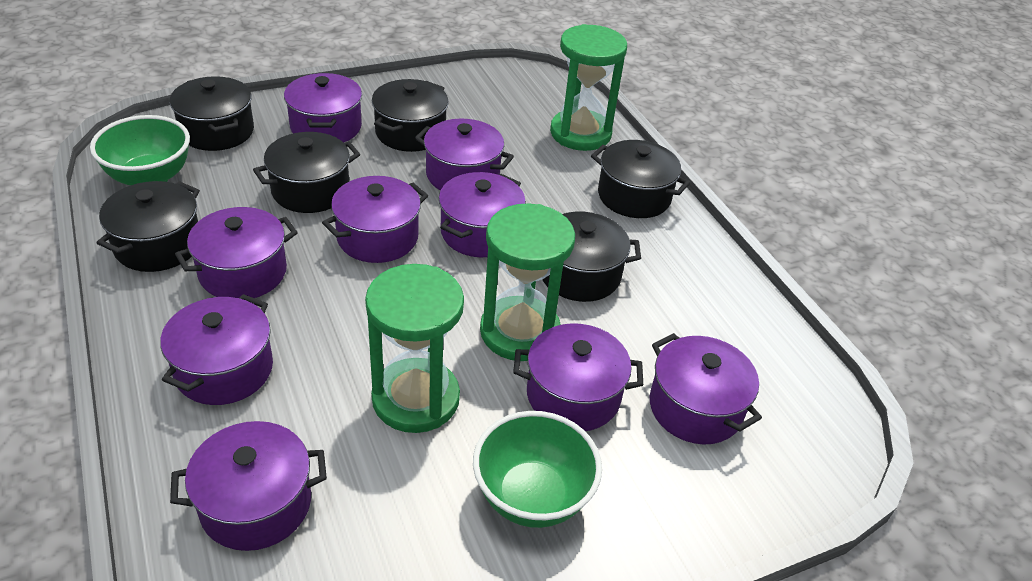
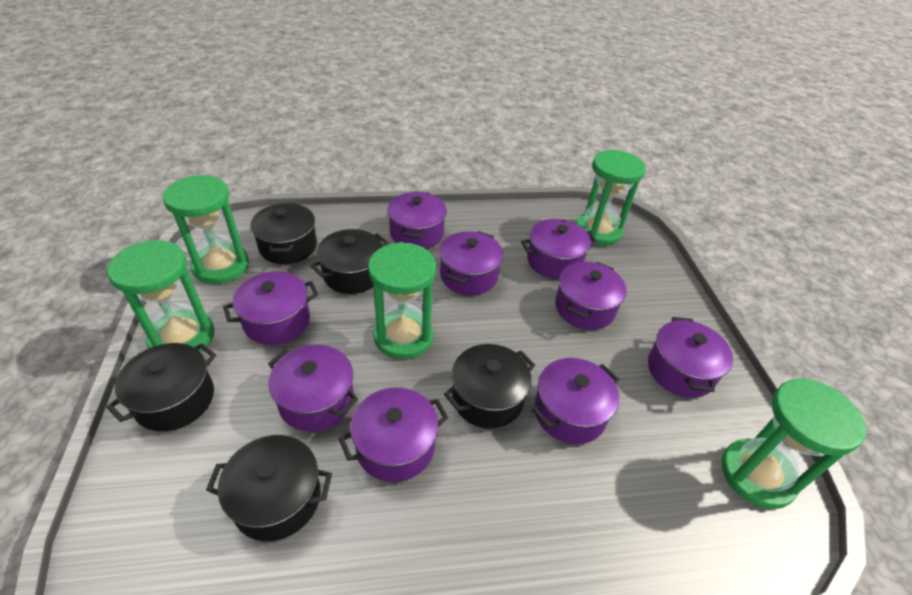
black pot: [97,181,200,272] [170,76,254,151] [253,132,360,213] [372,79,449,152] [542,212,641,302] [591,140,690,218] = 6 -> [106,343,216,431] [206,435,332,541] [250,203,317,264] [311,229,389,294] [444,344,535,429] = 5
green bowl: [90,115,190,185] [473,411,602,528] = 2 -> none = 0
green hourglass: [365,264,464,433] [480,204,575,361] [550,24,627,151] = 3 -> [107,240,214,352] [163,175,249,284] [368,242,436,359] [576,150,646,246] [722,378,866,509] = 5

